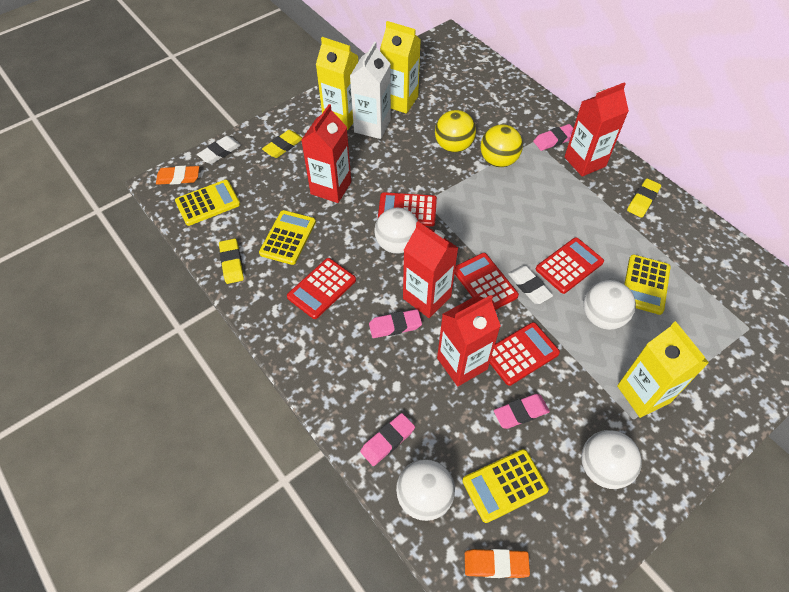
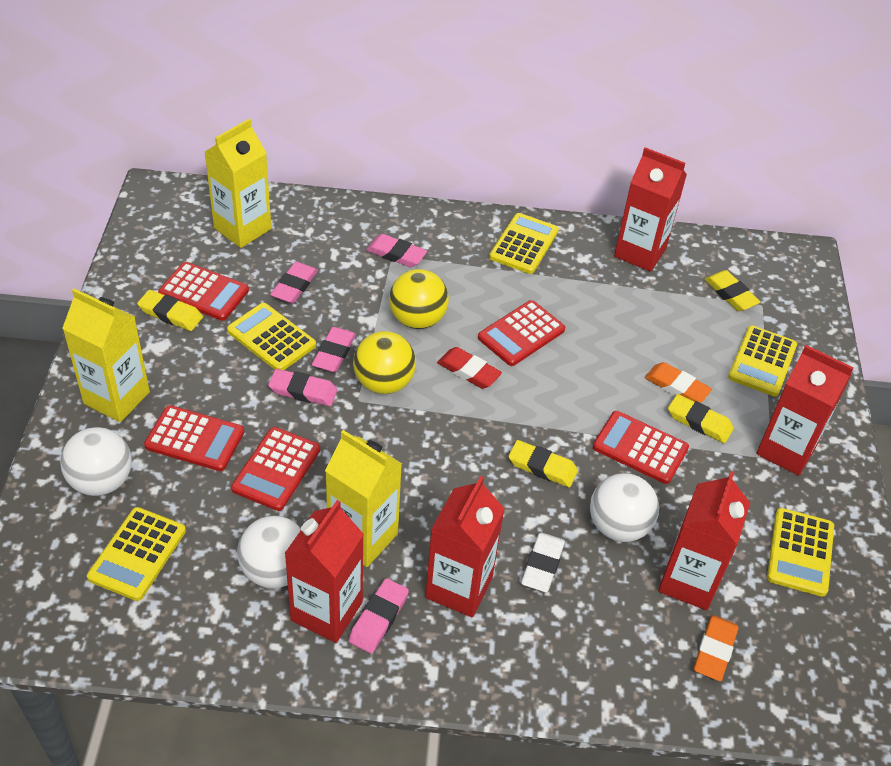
pink eraser: [360,413,415,466] [369,309,422,338] [494,394,550,429] [533,124,573,151] = 4 -> [268,369,338,406] [270,262,318,303] [312,327,356,372] [348,578,409,653] [366,234,427,267] = 5
red carton: [301,104,351,203] [403,222,458,318] [437,295,501,386] [564,82,629,177] = 4 -> [284,500,364,643] [425,476,504,617] [614,147,687,272] [658,471,750,610] [756,345,854,476] = 5
red eraser: none = 0 -> [437,347,502,389] = 1
white ball: [374,208,418,254] [396,459,455,521] [581,430,642,489] [583,280,636,330] = 4 -> [60,427,132,496] [238,516,301,588] [590,473,659,542] = 3
white carton: [350,41,391,139] = 1 -> none = 0
white eraser: [197,136,241,164] [508,266,553,304] = 2 -> [521,532,565,592] = 1
yellow calculator: [175,180,240,226] [259,210,316,265] [462,449,549,523] [624,255,671,315] = 4 -> [87,507,186,601] [227,303,316,370] [489,213,559,274] [728,326,797,396] [767,508,834,597] = 5
yellow eraser: [219,239,244,284] [262,130,302,158] [627,178,661,218] = 3 -> [137,290,203,331] [508,440,578,487] [668,394,734,443] [704,270,760,311] = 4

